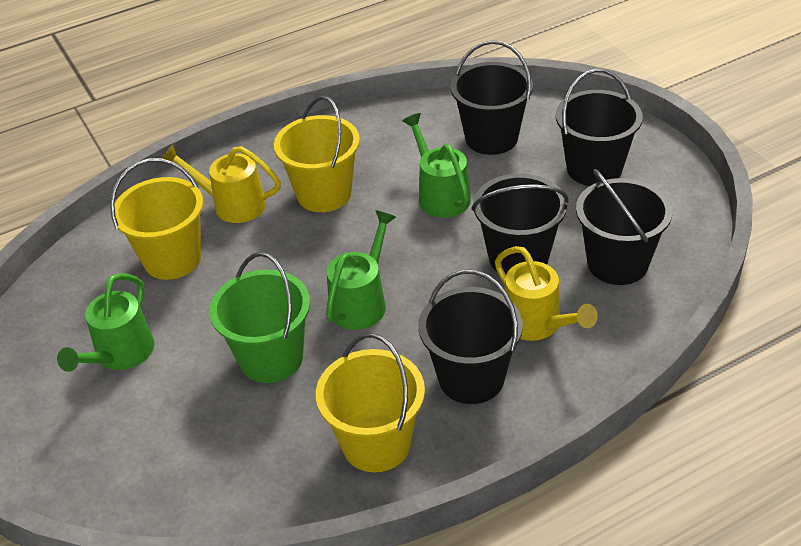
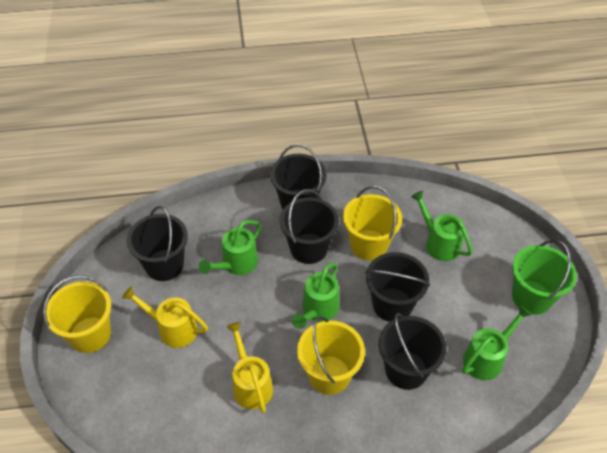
green watering can: [57,273,154,372] [326,210,396,330] [402,113,471,218] = 3 -> [199,220,261,275] [292,263,340,329] [411,191,473,261] [462,305,532,380] = 4

